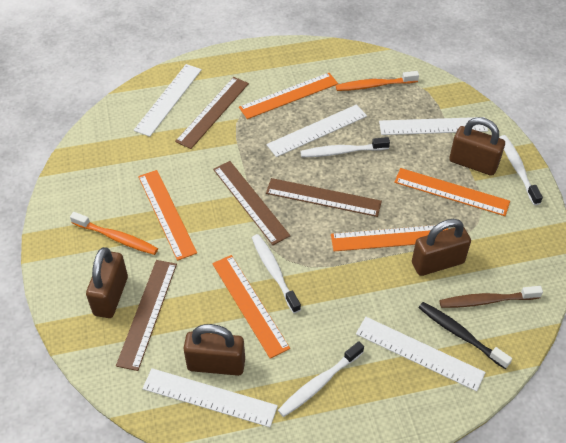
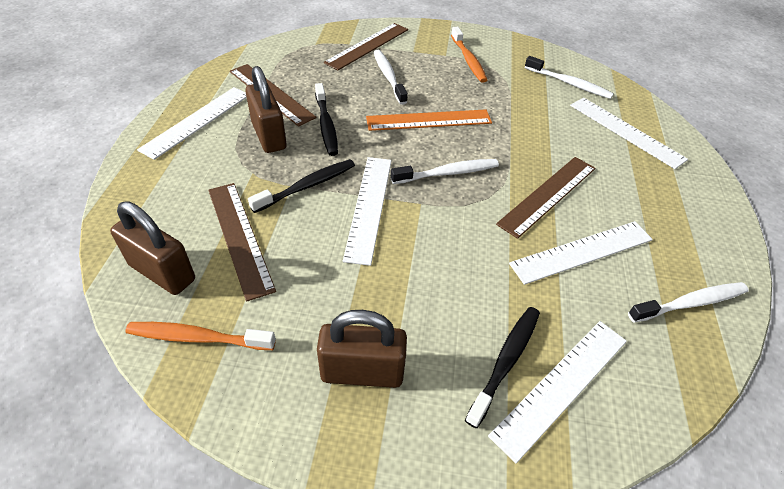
black toothbrush: [418,302,512,369] = 1 -> [248,159,355,213] [315,83,338,156] [465,307,540,428] = 3
brown padlock: [86,247,128,318] [183,324,245,376] [412,219,471,276] [449,117,505,176] = 4 -> [110,202,195,295] [245,66,287,153] [317,310,407,388] = 3
brown toothbrush: [439,286,543,308] = 1 -> none = 0
orange ruler: [138,170,197,261] [212,255,290,359] [239,73,338,119] [331,225,448,251] [394,168,510,216] = 5 -> [366,109,492,131] = 1

